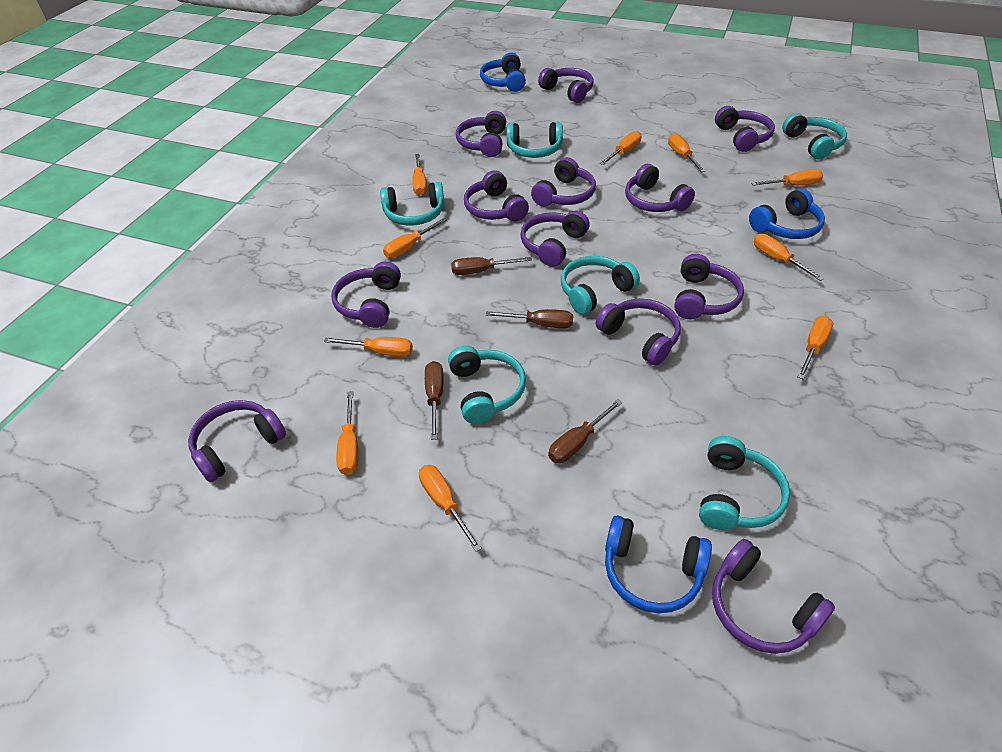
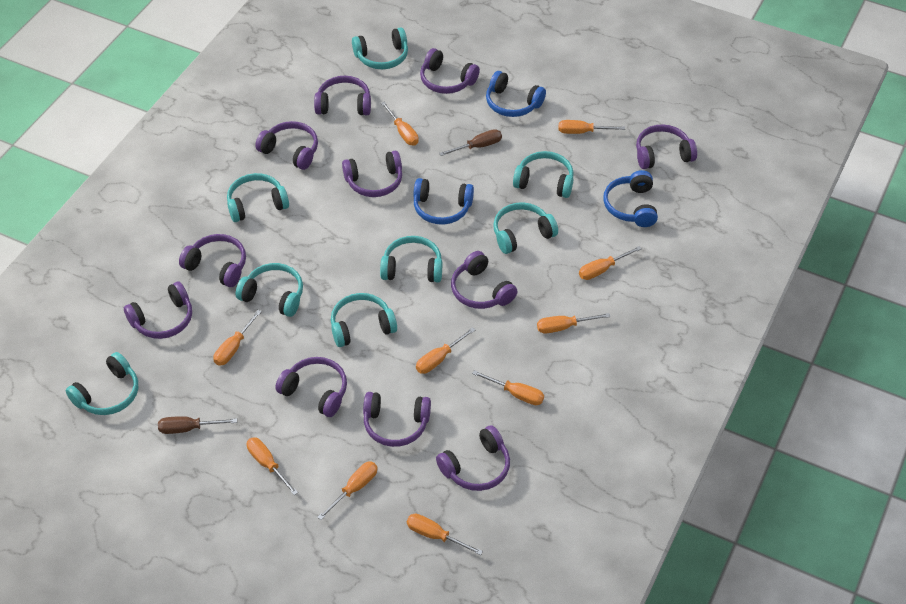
brown screwdriver: [425,361,444,440] [451,257,532,275] [485,309,573,328] [548,399,623,463] = 4 -> [158,416,237,434] [439,129,502,156] = 2
purple headphones: [188,400,286,482] [331,261,401,328] [456,111,506,157] [464,170,529,221] [520,210,590,267] [531,157,596,207] [538,68,594,103] [596,298,681,365] [625,164,695,212] [674,254,744,319] [712,539,835,654] [715,106,775,152] = 12 -> [124,282,192,339] [179,234,246,287] [255,121,318,170] [275,357,347,417] [314,76,371,115] [342,151,402,197] [363,392,431,447] [420,48,480,94] [436,425,510,491] [451,251,518,309] [636,124,697,169] = 11
turquoise headphones: [380,182,444,226] [448,346,526,424] [506,122,563,158] [561,256,640,315] [699,436,790,530] [782,113,847,159] = 6 -> [66,352,138,415] [227,173,289,222] [236,263,303,317] [331,293,397,347] [352,27,408,69] [380,236,442,283] [493,202,558,254] [513,151,574,198] = 8

